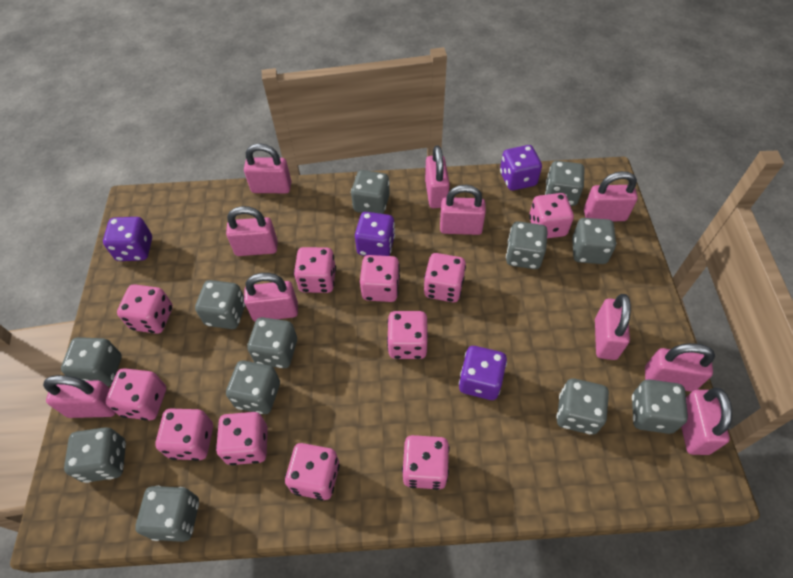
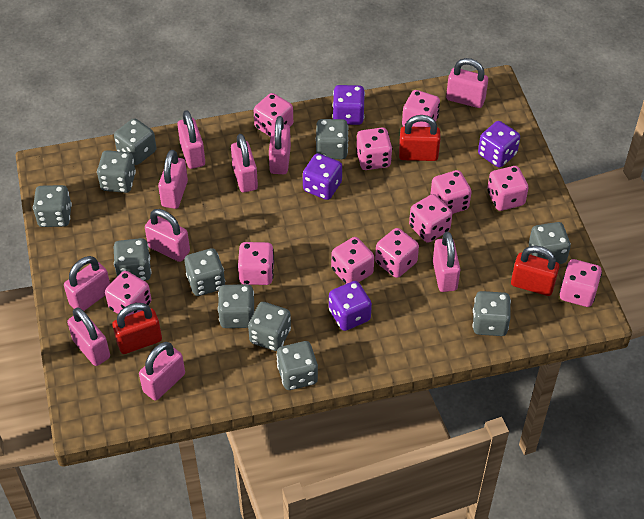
grey dice: [61,337,122,386] [64,427,126,483] [135,486,199,542] [195,280,245,329] [226,360,280,414] [247,317,297,368] [351,170,390,214] [506,221,548,269] [545,161,584,206] [556,378,609,435] [572,218,616,264] [632,379,688,434] = 12 -> [33,185,72,227] [97,150,136,193] [114,118,156,165] [114,238,151,281] [184,248,225,296] [218,284,254,328] [248,302,291,351] [276,341,318,390] [316,119,348,159] [473,291,511,336] [529,222,571,264] = 11
red padlock: none = 0 -> [112,303,162,354] [399,115,441,161] [511,245,559,296] = 3

